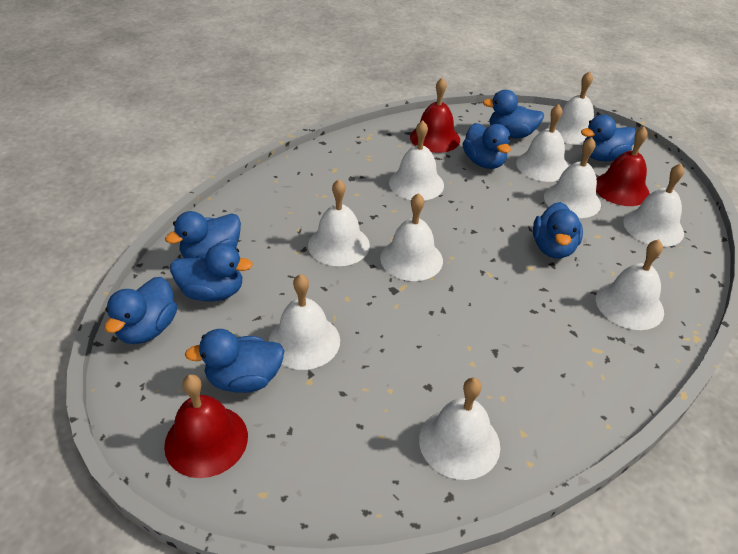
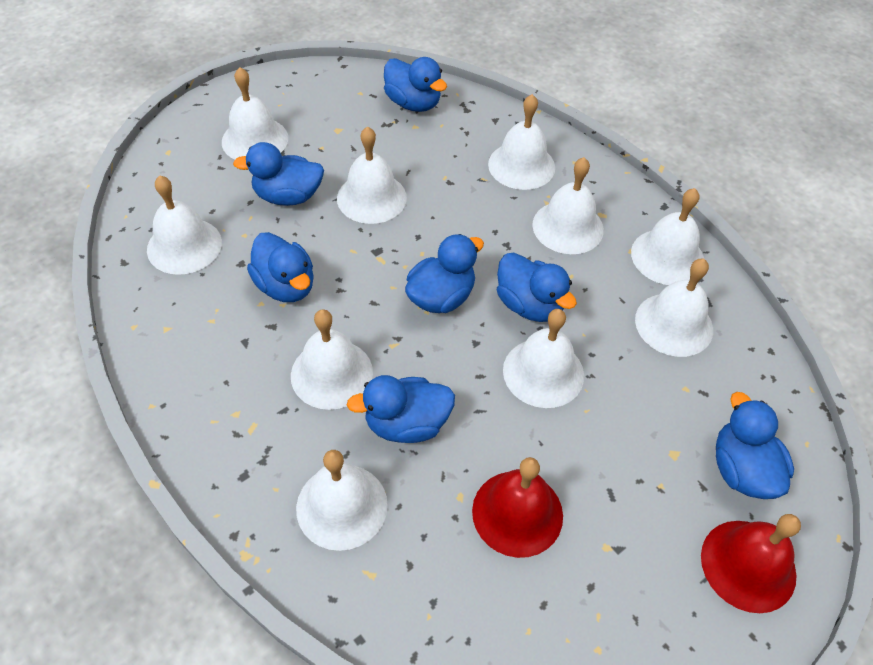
blue duck: [105,277,177,344] [165,211,241,258] [170,243,253,301] [185,329,285,393] [462,123,511,169] [483,90,544,138] [533,202,583,259] [581,115,636,161] = 8 -> [233,142,324,206] [247,232,314,302] [347,375,455,443] [384,57,447,112] [405,234,484,313] [497,252,577,322] [716,392,794,499] = 7
red bell: [164,374,248,478] [410,78,460,153] [596,126,650,206] = 3 -> [472,457,563,558] [701,514,801,613] = 2

